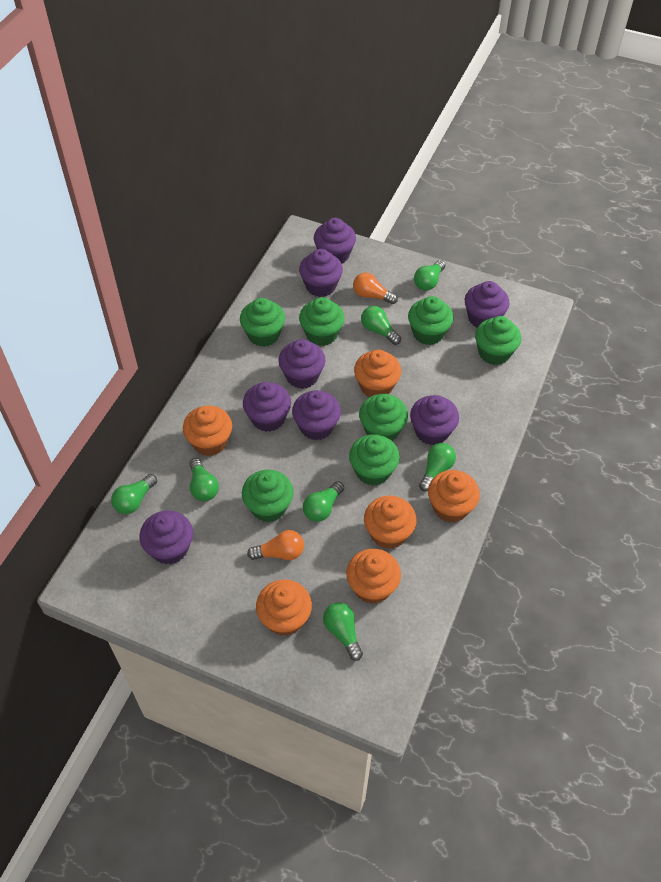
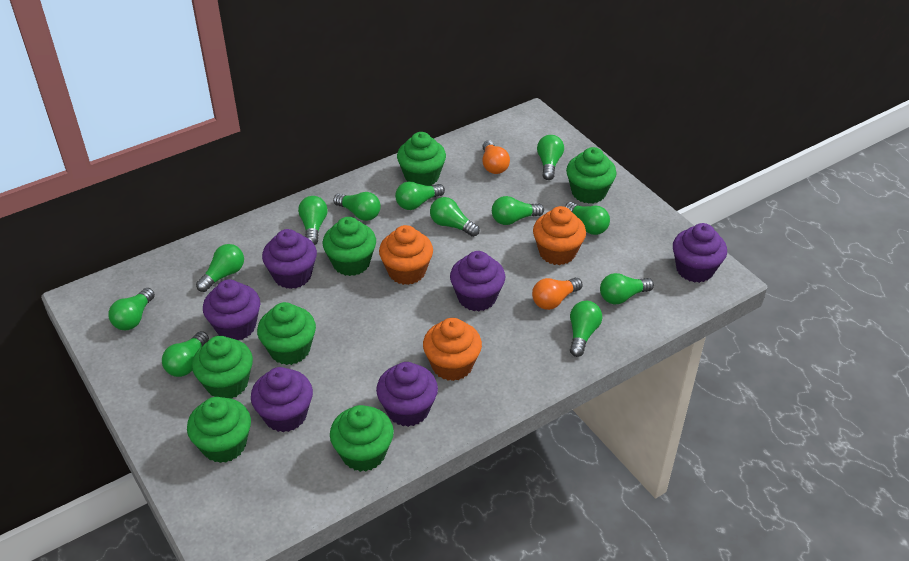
green light bulb: [111,474,157,514] [189,458,219,501] [303,481,344,522] [323,602,363,661] [361,306,401,345] [414,260,446,291] [419,443,456,491] = 7 -> [109,288,155,330] [162,331,209,377] [196,244,244,292] [298,196,328,245] [333,192,381,221] [395,181,445,210] [430,197,480,237] [492,196,544,225] [537,135,564,180] [565,202,610,235] [570,301,602,357] [600,273,654,304] = 12
orange cupcake: [183,406,232,456] [256,580,312,636] [346,549,401,604] [354,350,401,397] [364,496,417,549] [428,470,480,523] = 6 -> [379,225,433,285] [423,318,482,381] [533,206,586,265] = 3
purple cupcake: [139,510,193,565] [243,382,291,432] [278,339,325,389] [292,390,341,440] [299,249,343,297] [314,218,356,264] [410,395,459,445] [465,281,509,328] = 8 -> [203,280,260,340] [251,367,313,432] [262,229,317,289] [376,362,438,427] [450,251,505,311] [673,223,727,283] = 6

